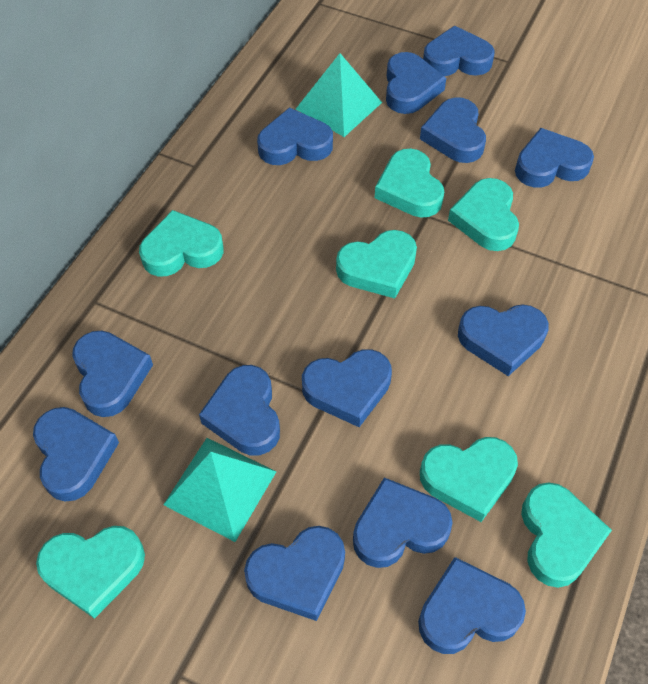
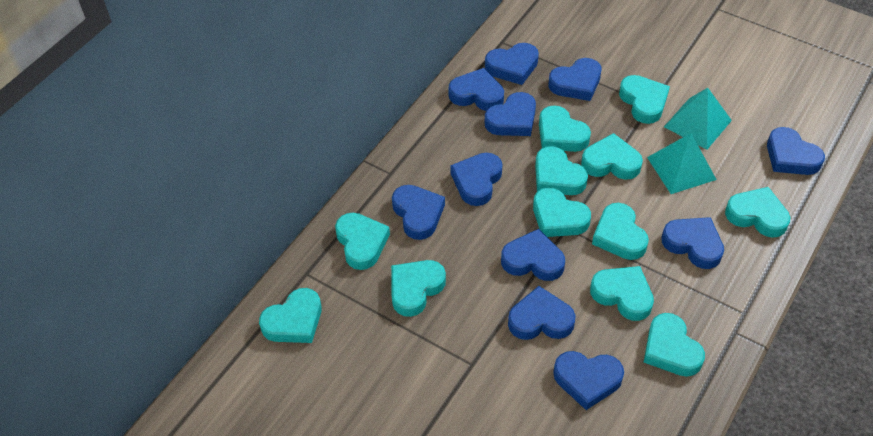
blue heart: [33,407,119,502] [72,331,153,417] [199,365,280,455] [244,526,345,621] [257,107,333,165] [302,349,392,427] [353,478,453,568] [386,52,446,114] [418,557,526,654] [420,97,486,163] [423,26,495,76] [458,304,549,376] [515,128,594,188] = 13 -> [392,185,445,240] [449,68,504,111] [450,153,502,206] [485,43,539,85] [485,92,536,136] [501,229,565,281] [508,286,576,340] [548,58,602,101] [553,351,624,410] [661,217,724,269] [767,127,825,175] = 11
turquoise heart: [36,526,145,619] [139,210,224,277] [336,230,417,298] [375,148,444,218] [420,437,518,522] [448,178,519,251] [521,482,612,588] = 7 -> [259,288,322,343] [335,213,390,270] [391,260,446,317] [533,188,591,237] [535,146,588,195] [539,106,591,152] [581,133,643,180] [590,266,654,321] [592,203,649,260] [619,75,670,124] [644,313,705,377] [725,187,790,238] = 12

